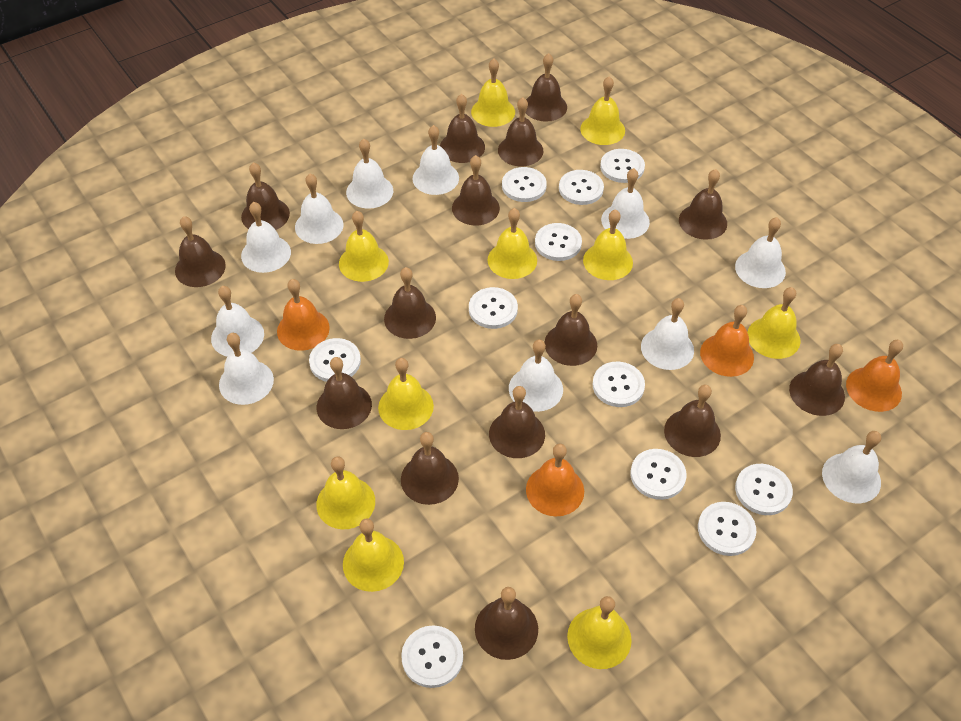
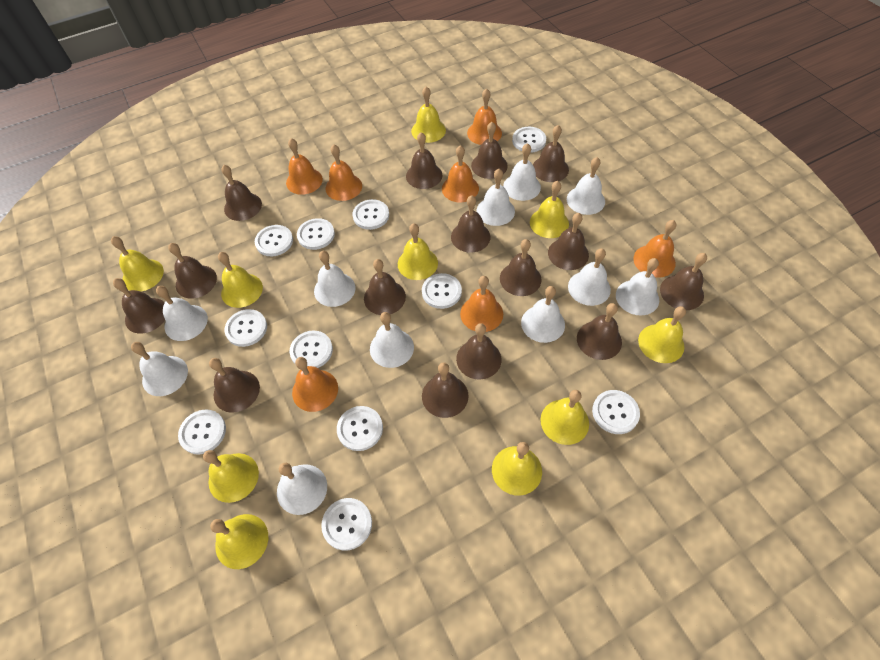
orange bell: [277,279,330,351] [526,444,584,516] [700,305,754,377] [846,340,903,412] = 4 -> [286,138,323,195] [292,357,338,412] [326,144,362,201] [442,145,479,202] [460,276,503,332] [467,88,502,145] [633,220,676,278] = 7

